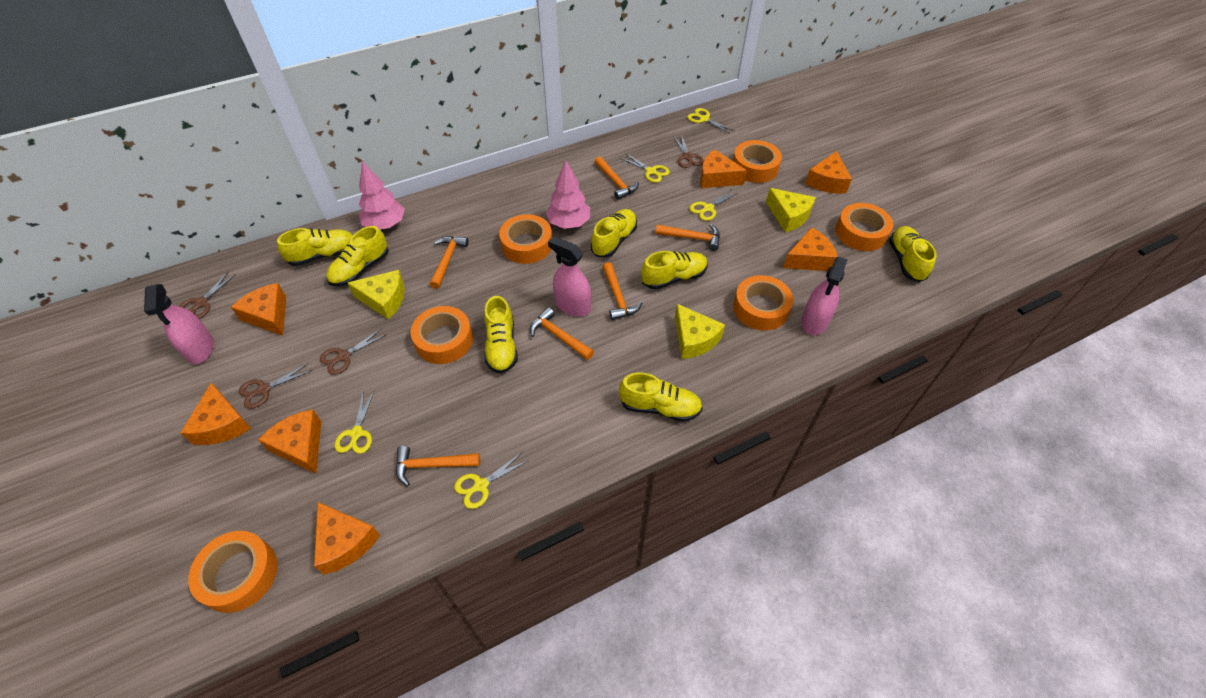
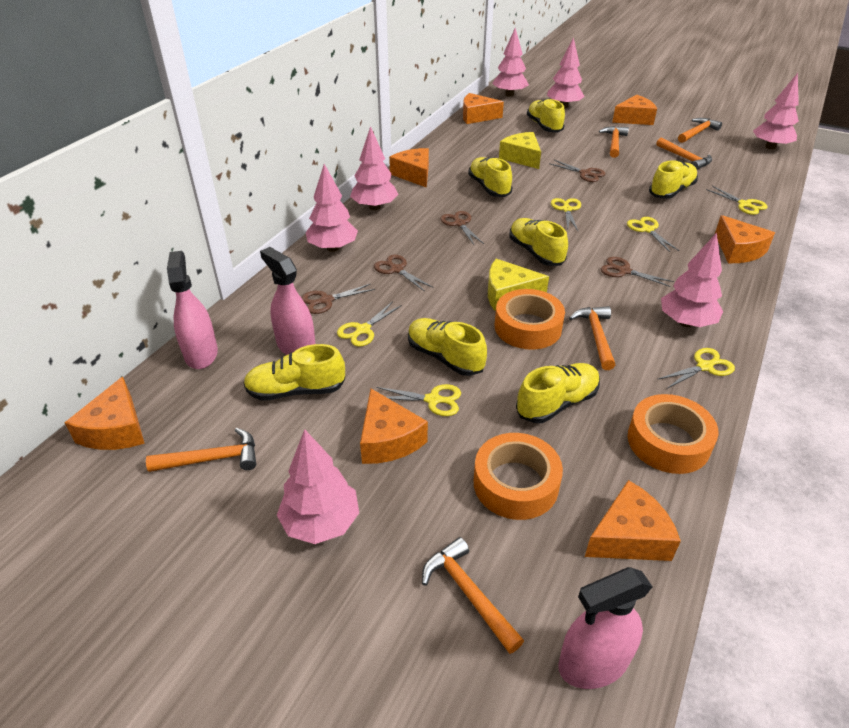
brown scissors: [179,272,236,319] [239,363,312,409] [320,328,387,375] [673,135,704,168] = 4 -> [301,284,375,314] [374,255,432,292] [440,211,484,245] [549,160,605,182] [600,257,674,287] = 5
orange tape: [188,531,278,613] [411,306,473,364] [499,214,552,264] [733,140,782,183] [733,275,793,331] [836,203,893,251] = 6 -> [474,433,563,520] [495,289,565,350] [628,394,719,474] = 3
pink tree: [359,161,405,229] [546,160,590,229] = 2 -> [277,429,359,544] [306,164,358,252] [350,126,399,210] [492,28,529,97] [547,37,585,108] [661,233,723,327] [753,73,799,149] = 7
yellow cheese: [347,270,405,320] [675,304,725,359] [766,188,816,232] = 3 -> [488,259,549,311] [499,132,541,169] = 2
yellow scissors: [334,391,374,454] [454,453,528,509] [621,154,670,183] [687,108,735,134] [690,190,738,221] = 5 -> [337,301,402,347] [376,384,461,416] [551,198,581,231] [627,217,679,252] [657,348,735,389] [706,186,768,215] = 6

